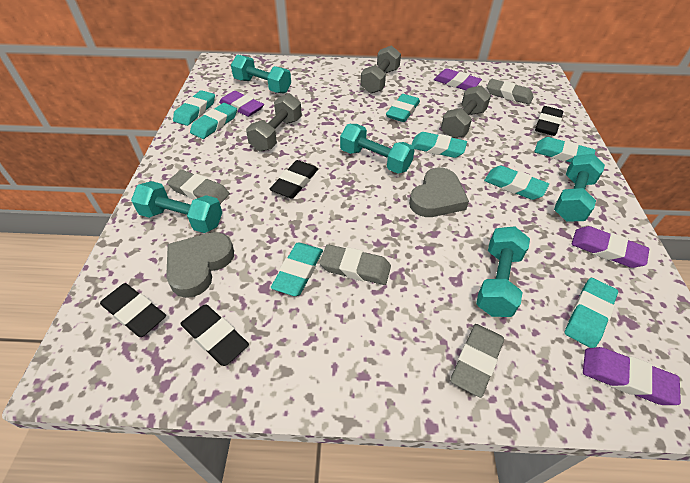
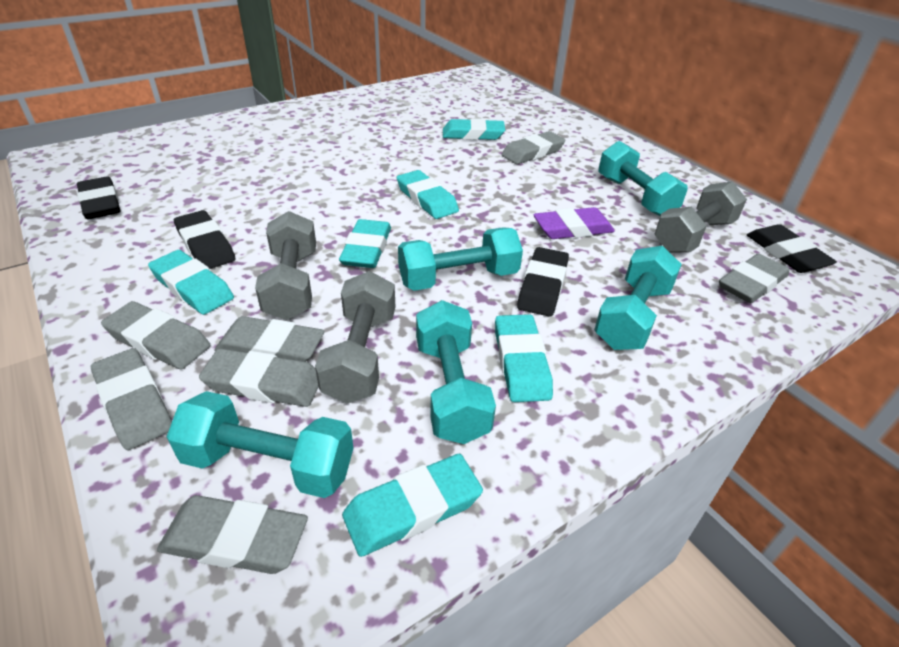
grey eraser: [167,170,230,204] [319,244,391,285] [450,324,504,398] [487,79,534,105] = 4 -> [91,348,172,450] [101,301,210,369] [157,495,308,574] [199,348,319,407] [214,316,325,362] [501,131,566,164] [719,253,789,303] = 7
grey heart: [166,232,234,298] [409,167,469,217] = 2 -> none = 0
purple eraser: [219,91,264,117] [434,68,482,90] [572,226,649,268] [583,347,681,405] = 4 -> [533,207,615,239] = 1
turquoise eraser: [173,90,215,126] [190,103,237,139] [271,243,323,296] [386,94,420,122] [411,132,467,158] [484,166,549,200] [534,137,595,163] [565,278,618,348] = 8 -> [148,250,234,315] [339,219,391,268] [342,454,483,557] [397,170,459,219] [443,119,505,140] [495,314,553,402] = 6

